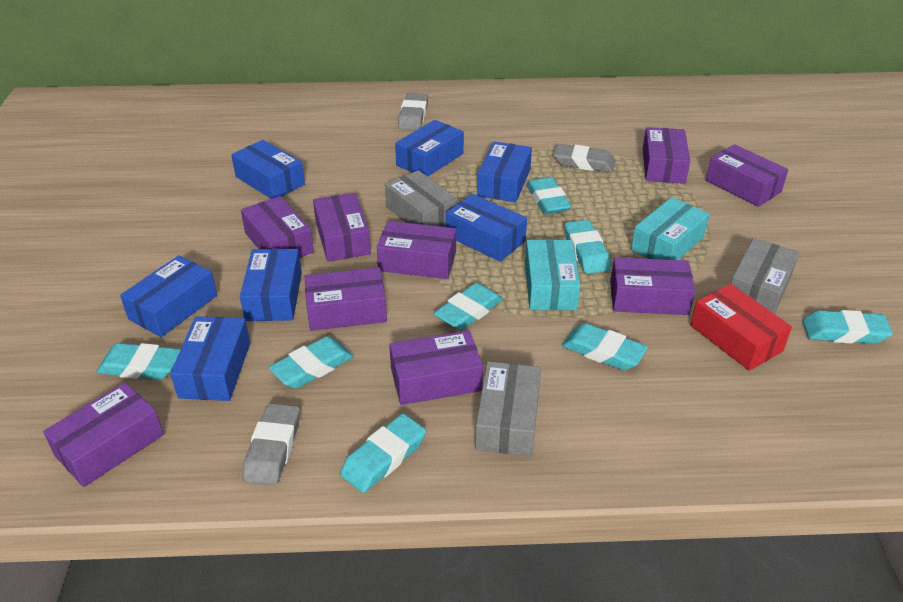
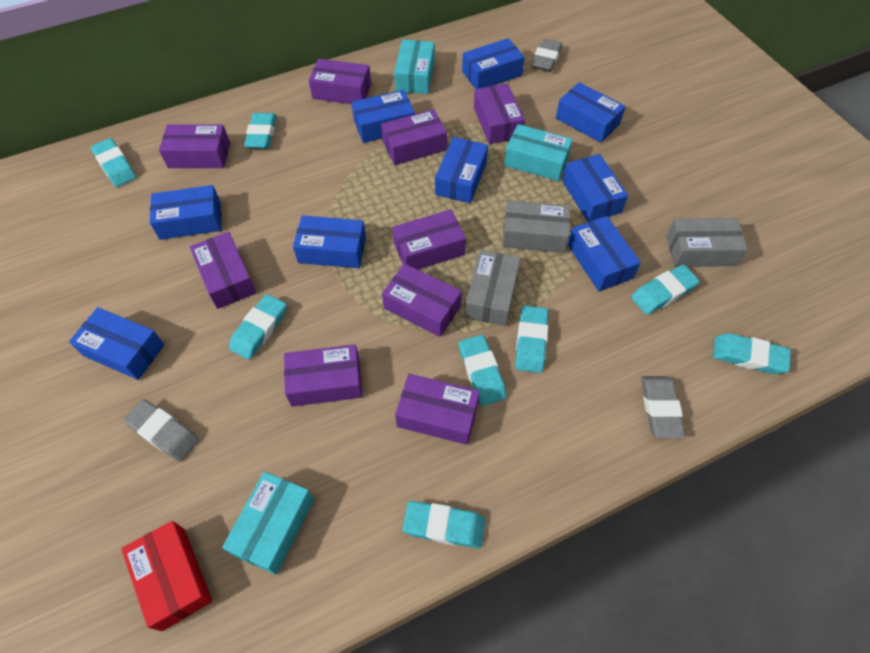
blue box: [120,256,217,337] [170,316,250,401] [231,140,305,199] [240,249,302,321] [395,120,464,177] [446,194,527,262] [477,141,532,202] = 7 -> [69,307,165,380] [150,185,221,240] [293,215,366,268] [351,90,415,143] [435,137,488,203] [462,38,525,89] [556,82,625,143] [562,154,628,222] [568,216,641,291] = 9
turquoise box: [525,239,580,310] [631,197,709,260] = 2 -> [222,472,314,575] [394,40,435,94] [504,124,573,181] = 3

